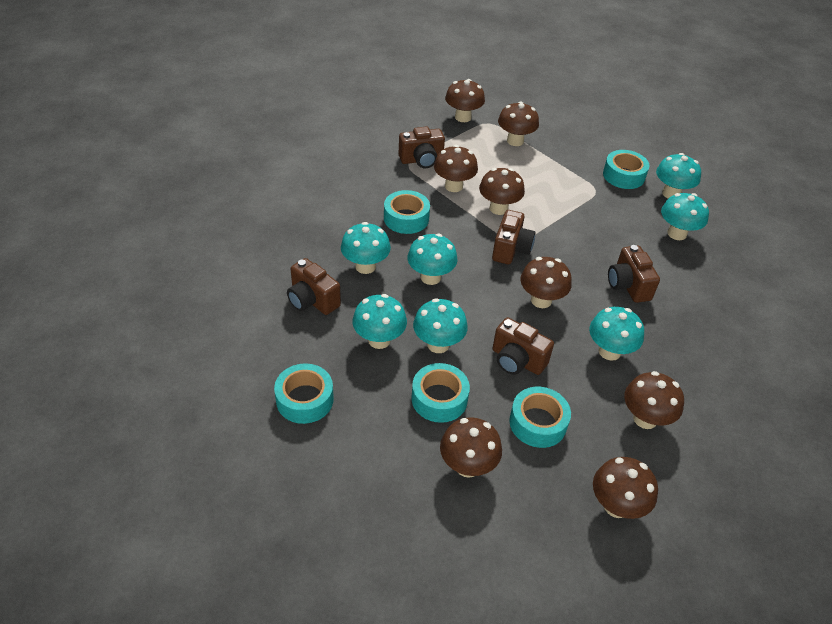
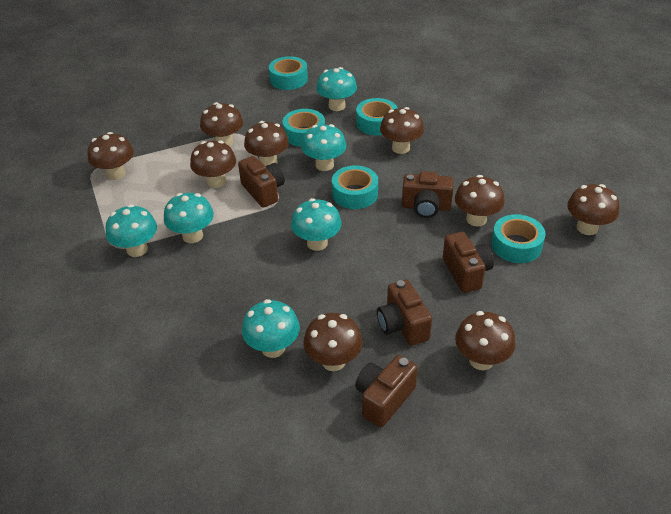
brown mushroom: [434,145,478,192] [440,417,502,478] [445,79,485,122] [479,168,525,215] [498,101,539,146] [520,257,572,308] [593,457,658,519] [624,371,684,429] = 8 -> [87,132,134,180] [190,140,236,188] [200,102,243,147] [244,121,289,166] [303,313,363,371] [380,107,424,154] [455,175,504,226] [455,311,516,370] [567,184,619,235] = 9
turquoise mushroom: [341,222,391,274] [353,294,407,349] [407,234,458,285] [413,298,468,353] [589,307,644,361] [656,153,701,199] [661,193,709,240] = 7 -> [106,204,157,257] [164,193,214,243] [242,299,300,358] [291,198,341,251] [301,124,346,171] [316,67,357,111] = 6

